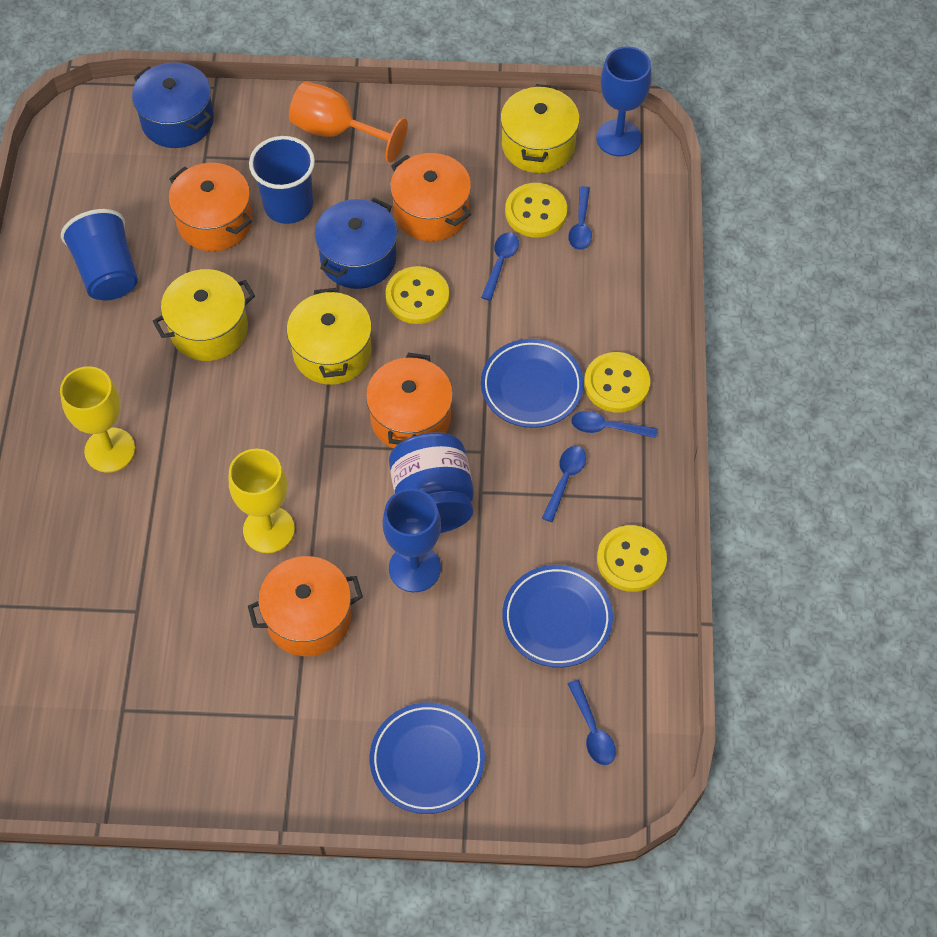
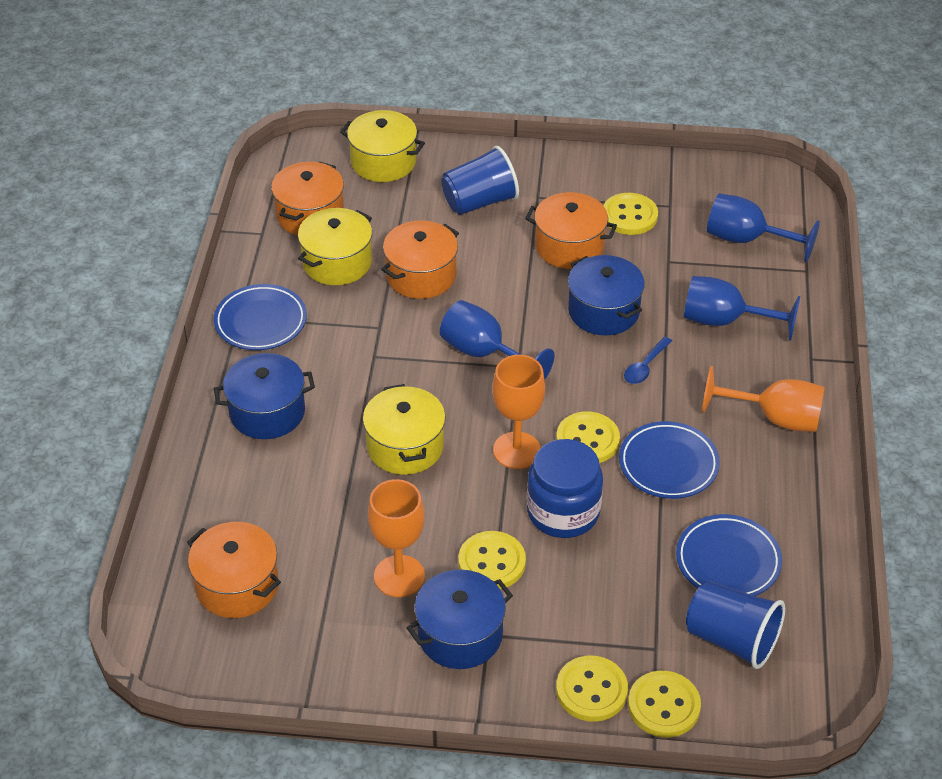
blue goblet: [383,489,441,592] [596,46,652,156] = 2 -> [440,300,555,379] [684,276,800,341] [707,193,820,262] = 3
blue pot: [132,62,214,148] [315,198,397,289] = 2 -> [214,353,315,439] [407,570,513,669] [568,255,645,335] = 3
blue spoon: [481,232,519,301] [542,446,586,522] [568,186,592,250] [568,680,616,765] [571,411,657,438] = 5 -> [624,337,672,384] = 1
orange goblet: [289,81,408,163] = 1 -> [368,479,425,597] [492,355,545,469] [702,366,825,432] = 3
yellow button: [385,266,449,324] [505,183,567,238] [584,352,650,413] [597,525,667,592] = 4 -> [458,531,526,589] [556,412,620,463] [556,655,628,722] [603,193,658,235] [628,671,701,737] = 5
yellow goblet: [60,366,135,473] [229,449,295,553] = 2 -> none = 0

